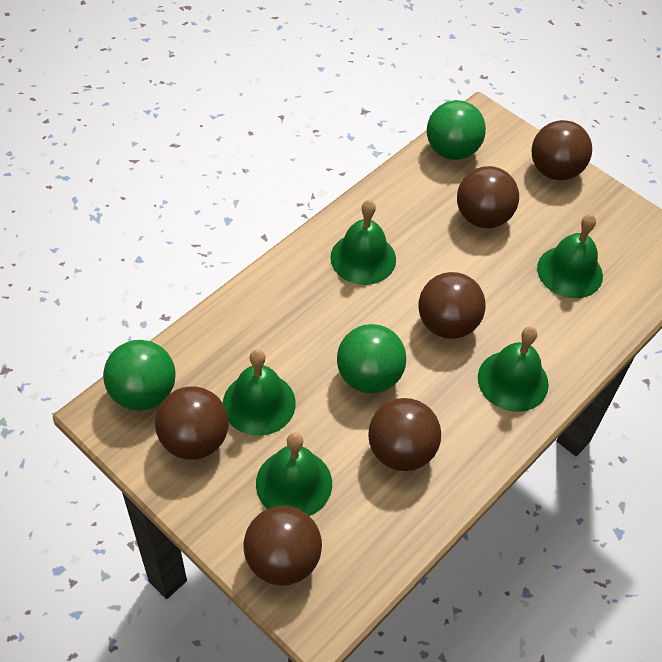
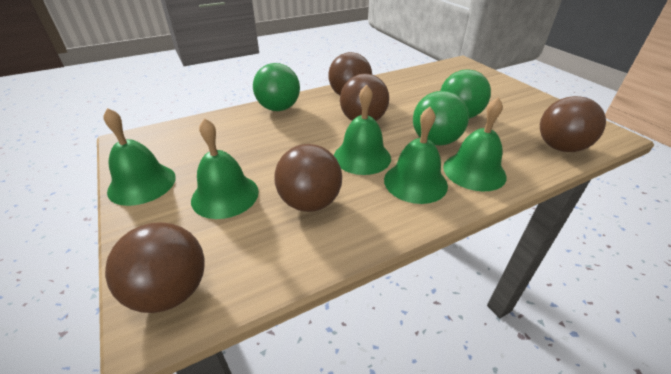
brown ball: [155,386,229,460] [243,506,322,586] [368,398,441,471] [418,272,486,339] [457,166,519,228] [532,120,592,180] = 6 -> [105,222,205,313] [274,144,342,212] [328,52,372,95] [340,73,389,121] [540,96,606,152] = 5

